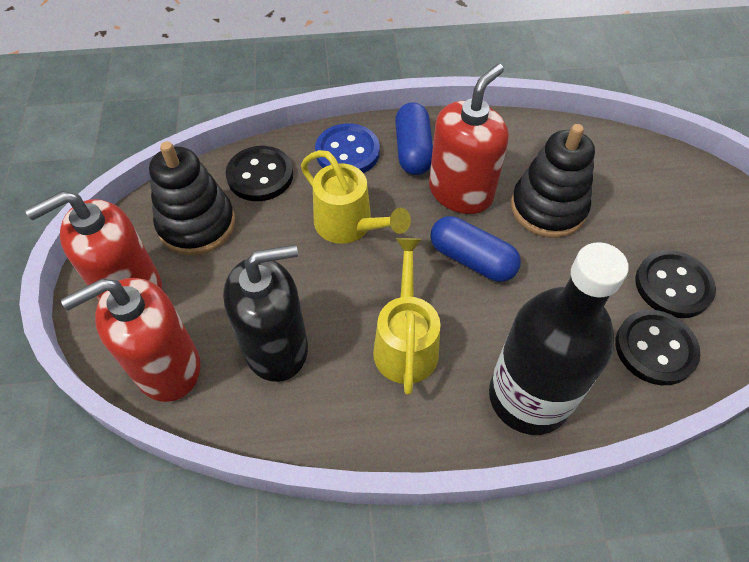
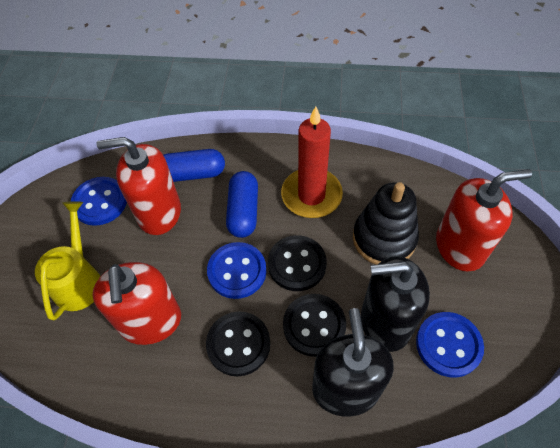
black bottle: [489,242,629,435] = 1 -> none = 0
black soap dispenser: [223,245,308,382] = 1 -> [312,308,394,417] [361,256,430,352] = 2
black stacking toy: [149,141,235,255] [511,124,595,238] = 2 -> [353,182,419,265] = 1
blue button: [315,123,380,173] = 1 -> [71,177,127,226] [207,242,266,299] [416,312,484,378] = 3
red candle: none = 0 -> [281,106,343,218] = 1
yellow watering can: [301,150,411,244] [373,238,440,395] = 2 -> [35,201,100,320] = 1

